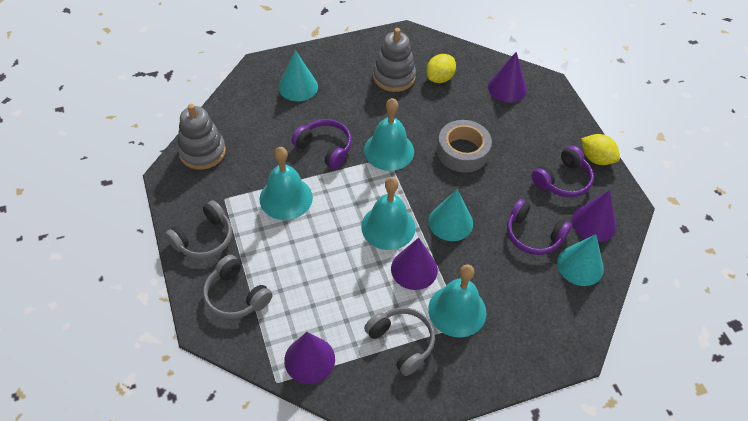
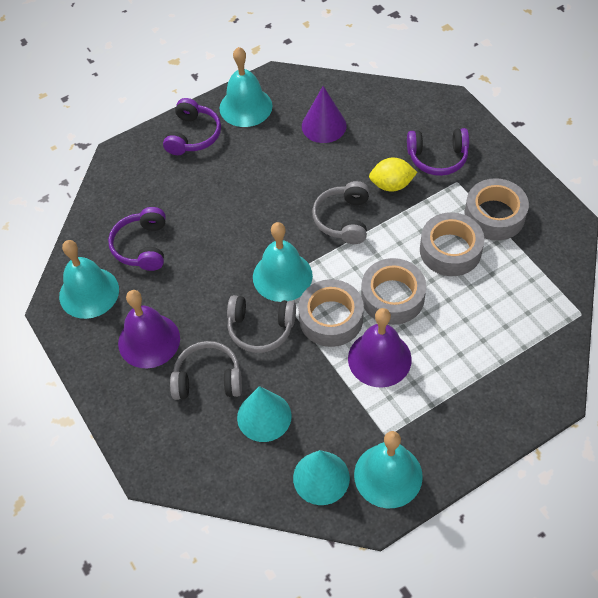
grey stacking toy: [177,104,226,170] [373,28,416,92] = 2 -> none = 0
grey tape: [437,120,492,173] = 1 -> [298,279,364,347] [361,258,426,325] [420,212,484,276] [464,178,529,241] = 4
purple bell: none = 0 -> [118,290,180,368] [348,308,412,388] = 2
purple cone: [284,332,335,384] [391,238,438,290] [488,52,527,103] [572,190,617,242] = 4 -> [302,86,347,143] = 1
turquoise cone: [279,50,318,101] [428,189,473,241] [557,234,604,286] = 3 -> [237,386,292,442] [293,450,350,505] = 2
yellow lemon: [426,54,456,83] [581,134,620,165] = 2 -> [369,158,417,192] = 1

